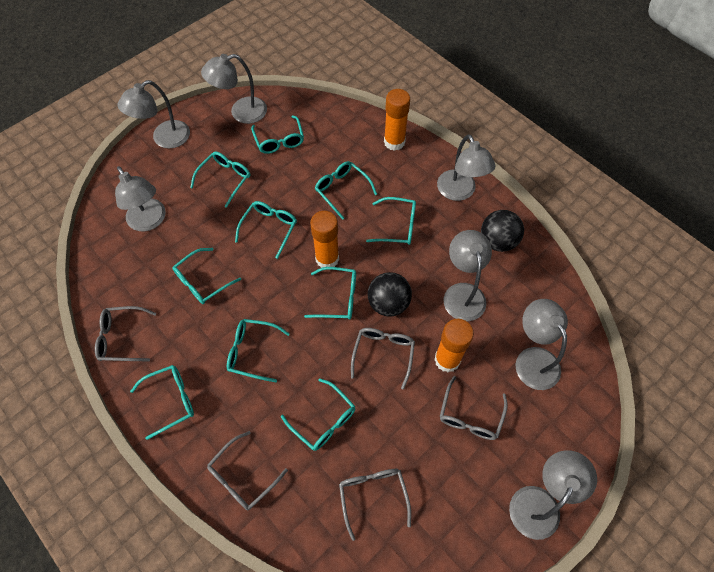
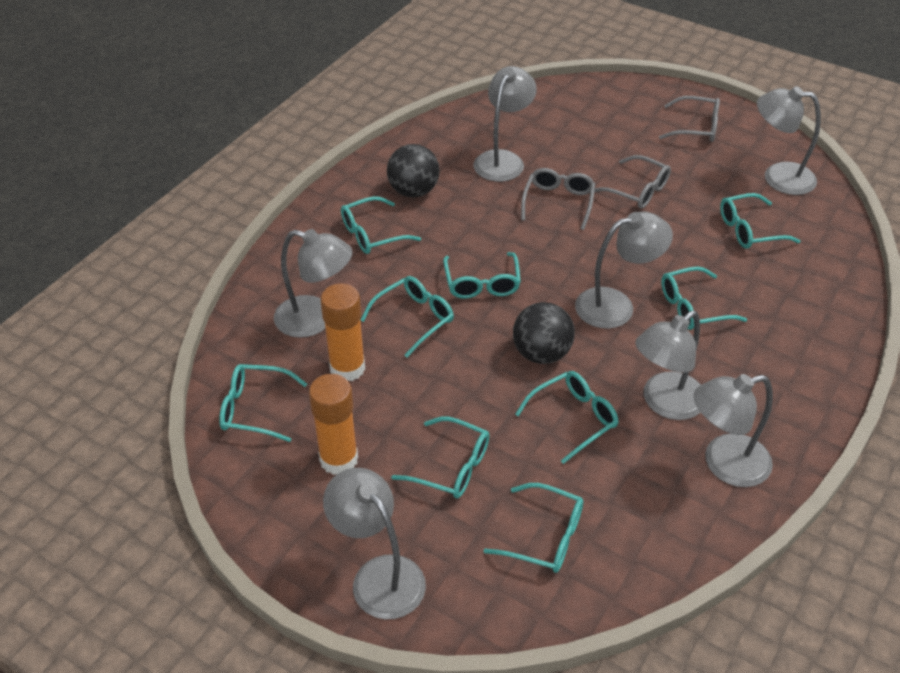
grey glasses: [95,306,156,361] [207,431,288,510] [339,469,411,541] [351,328,415,389] [440,376,508,440] = 5 -> [521,168,595,230] [594,155,671,209] [659,96,720,142] = 3
orange glue stick: [310,211,339,268] [384,89,410,151] [434,319,474,372] = 3 -> [309,374,358,475] [321,283,365,381] = 2
turquoise glasses: [130,365,194,440] [173,248,241,304] [190,151,250,208] [227,319,290,382] [235,201,297,259] [251,115,304,154] [281,378,356,451] [304,267,356,320] [315,161,377,220] [366,197,416,245] = 10 -> [219,364,307,442] [341,196,421,254] [360,276,454,357] [391,417,490,499] [443,252,521,299] [483,483,584,573] [515,371,619,464] [661,266,747,330] [720,193,800,249] = 9

